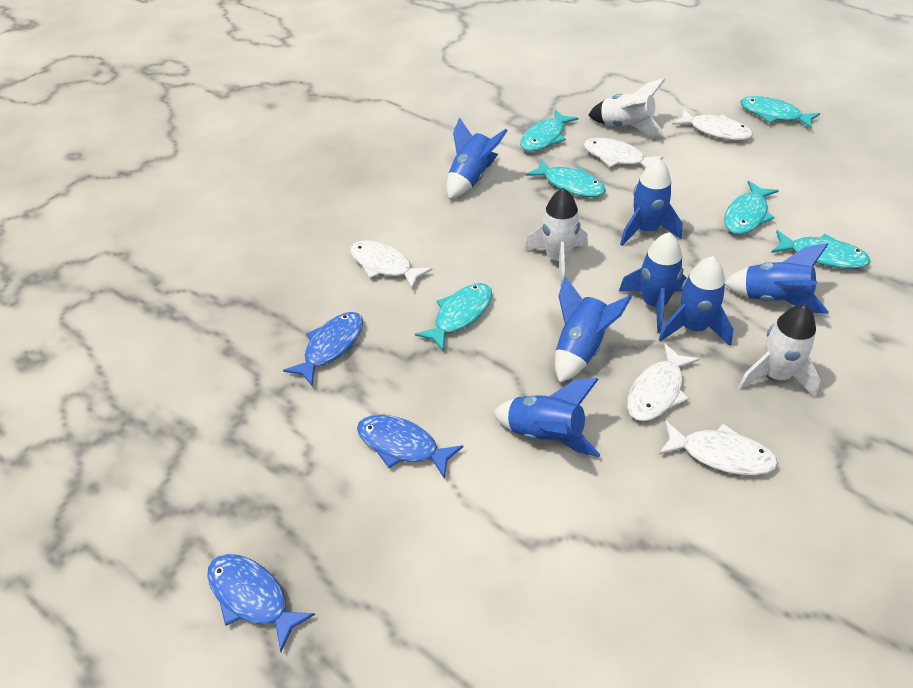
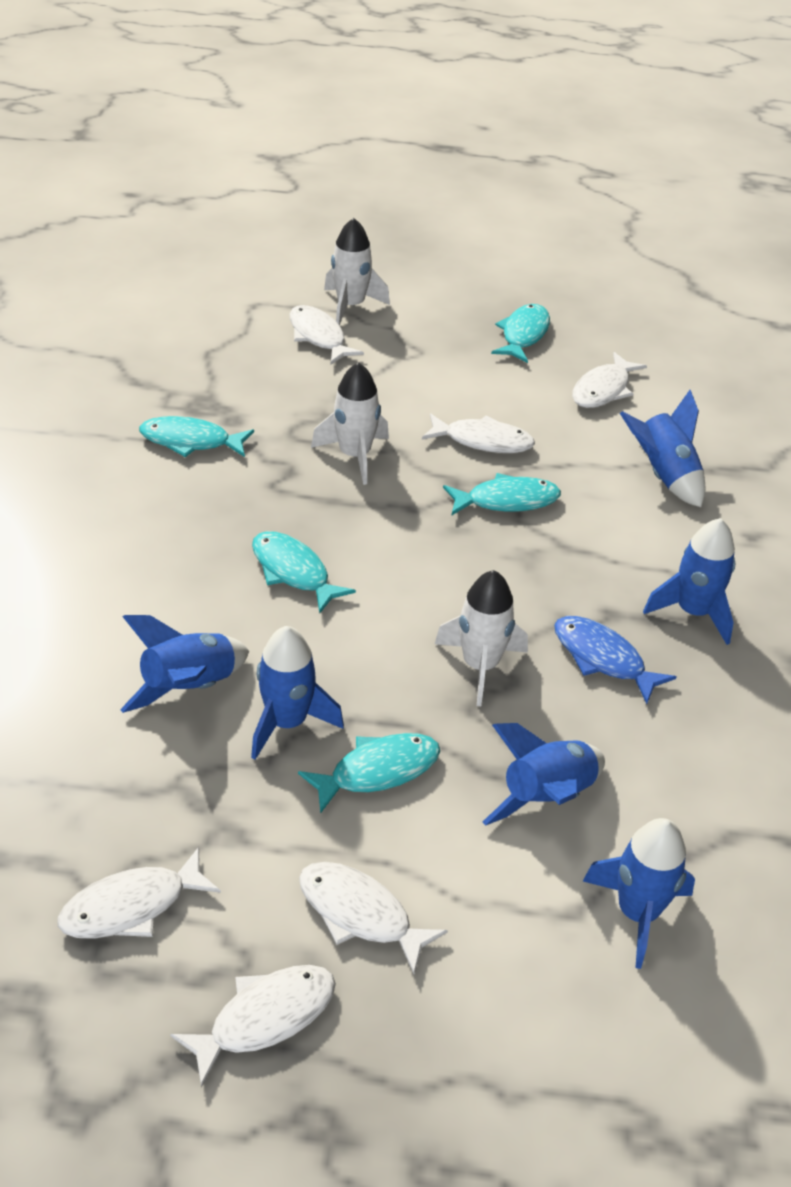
blue fish: [207,554,315,652] [283,312,363,386] [357,415,463,479] = 3 -> [554,616,676,704] = 1
blue rocket: [447,117,508,199] [493,378,600,457] [555,276,632,383] [619,232,687,333] [620,159,682,246] [659,256,733,346] [725,243,829,314] = 7 -> [120,615,249,713] [251,626,344,760] [483,723,605,826] [583,818,695,969] [620,390,705,507] [643,518,735,645] = 6
turquoise fish: [415,283,492,351] [520,110,578,152] [526,159,606,197] [724,181,779,234] [741,96,820,129] [771,230,871,269] = 6 -> [139,416,254,457] [252,531,356,613] [298,733,440,814] [443,473,561,515] [491,304,550,363] = 5
white fish: [350,240,432,289] [584,138,663,168] [627,343,699,421] [658,420,778,476] [672,109,753,140] = 5 -> [58,847,221,939] [170,965,336,1088] [290,305,364,364] [299,862,448,974] [422,413,535,453] [572,352,647,408] = 6

